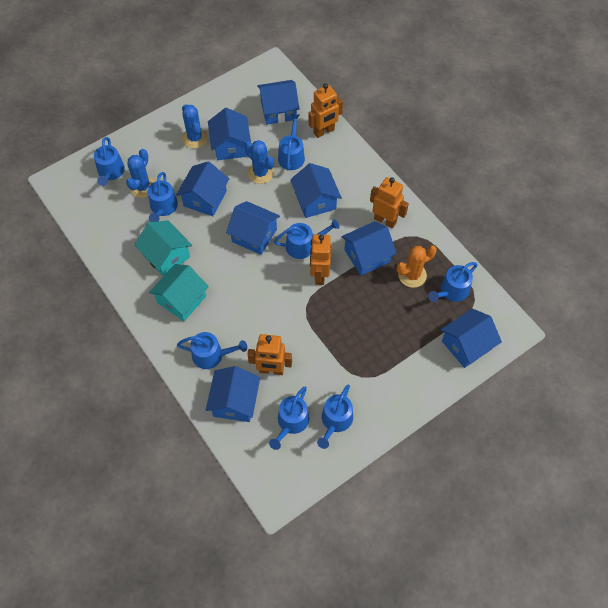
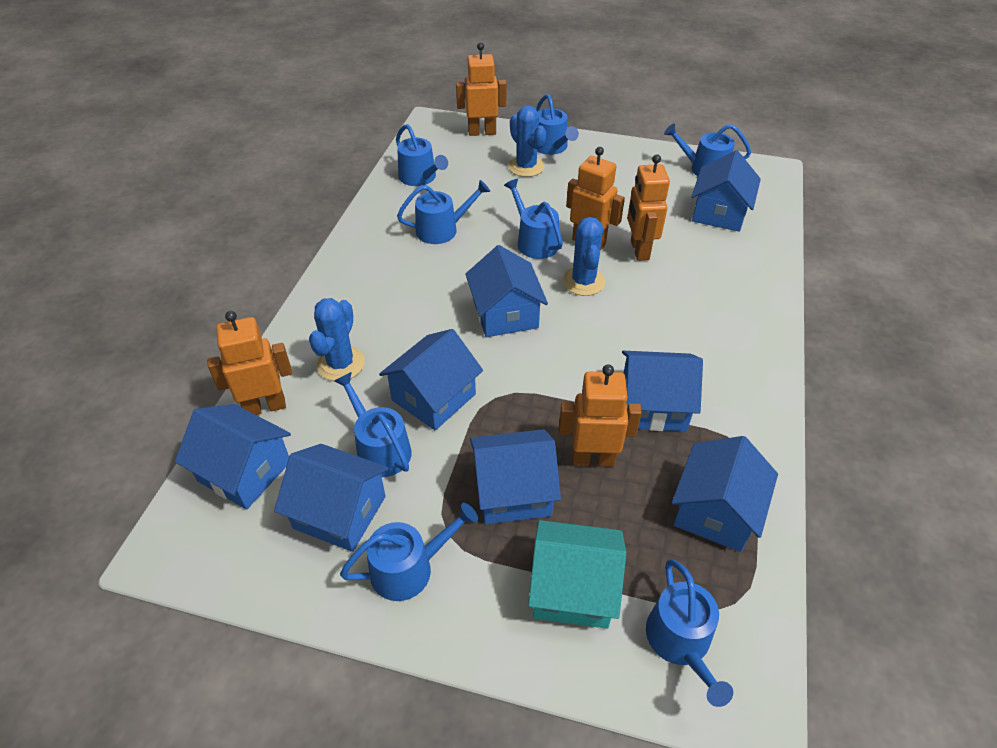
orange cactus: [397,246,437,288] = 1 -> none = 0
orange robot: [247,334,292,375] [308,83,343,138] [310,234,331,285] [370,177,409,229] = 4 -> [207,311,292,415] [456,42,506,136] [559,364,642,466] [566,147,625,251] [627,154,670,261] = 5
turquoise house: [134,221,192,276] [149,264,209,321] = 2 -> [528,520,626,629] = 1

